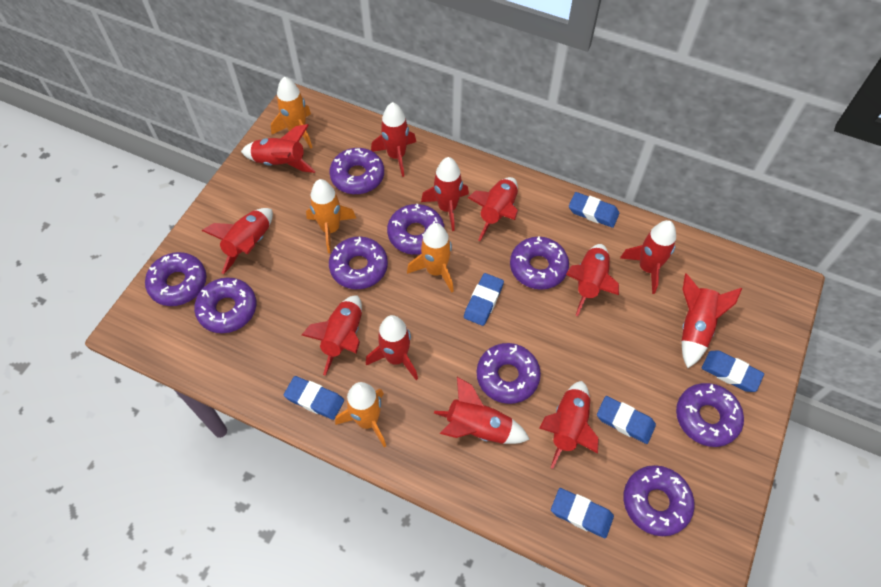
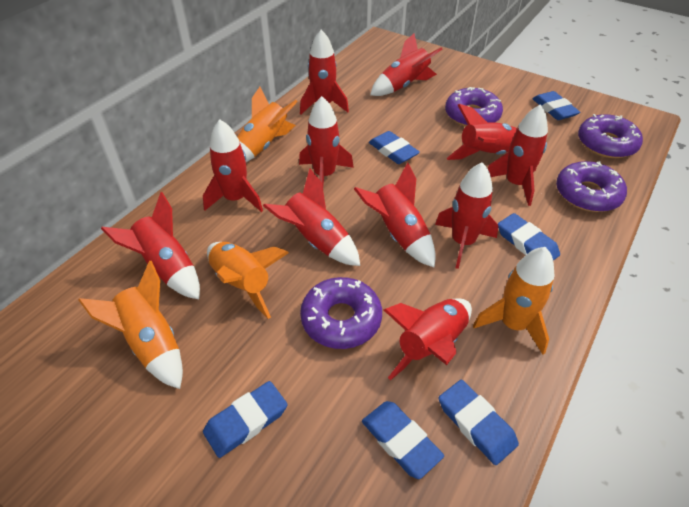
purple donut: [145,252,206,306] [194,277,256,333] [329,148,384,194] [329,237,388,289] [387,204,444,255] [477,343,541,404] [510,237,569,290] [623,465,695,536] [676,383,744,447] = 9 -> [300,277,382,349] [445,87,503,127] [556,161,627,212] [578,114,643,158] = 4
red rocket: [202,208,273,274] [241,124,316,173] [302,295,362,376] [366,315,418,380] [371,102,416,177] [421,157,469,231] [434,377,530,444] [468,177,518,241] [539,381,599,469] [566,244,619,317] [620,220,676,294] [681,273,742,368] = 12 -> [101,192,200,299] [203,119,263,212] [263,169,360,266] [299,96,354,185] [300,30,349,115] [354,162,436,268] [370,33,443,96] [384,298,472,380] [435,162,498,269] [447,104,517,160] [487,104,548,206] = 11

